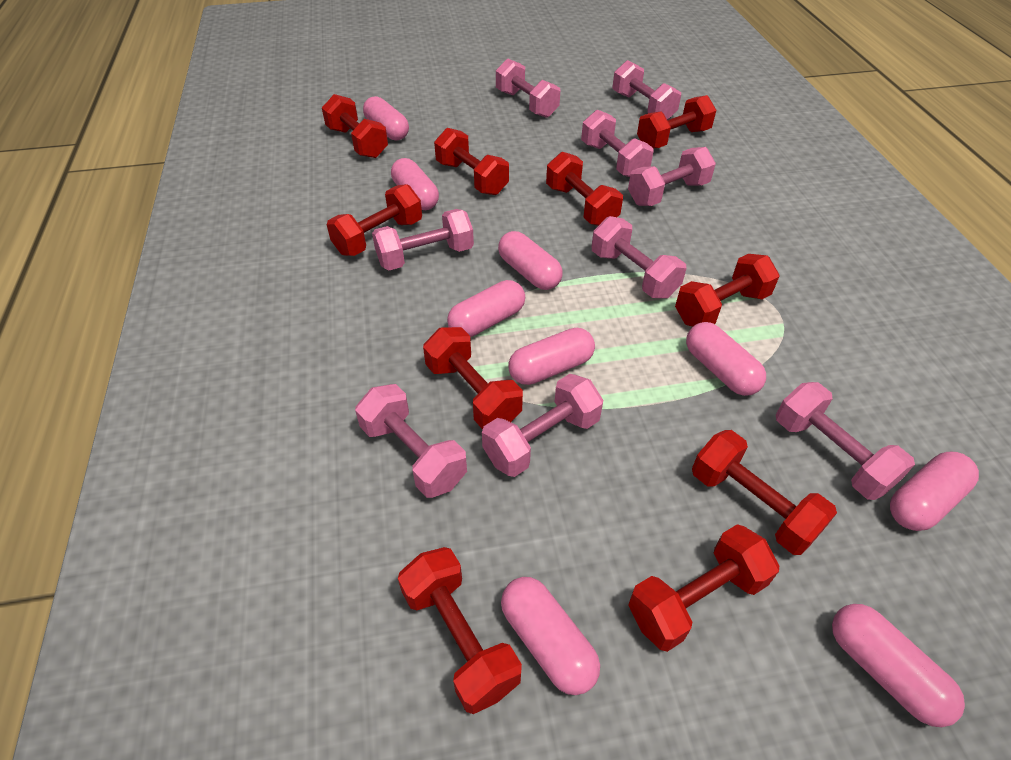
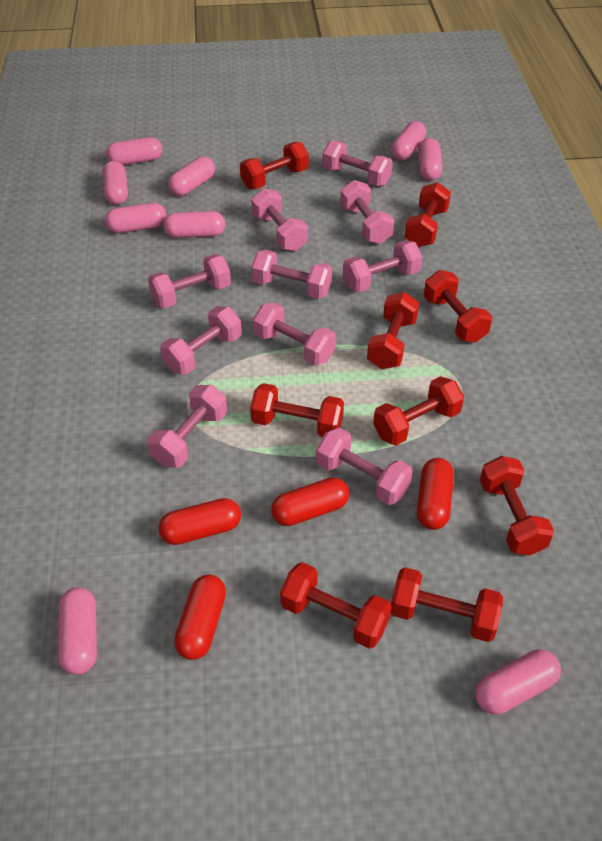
pink dumbbell: [355,384,467,498] [372,209,474,270] [482,374,603,477] [496,58,560,118] [581,109,654,177] [592,216,687,298] [612,60,681,120] [628,147,716,206] [776,382,915,500] = 9 -> [147,385,227,468] [148,254,231,308] [160,306,242,375] [251,188,308,251] [251,250,332,299] [253,303,336,366] [316,427,413,505] [322,140,393,186] [340,180,394,244] [343,240,422,292] = 10
red capsule: none = 0 -> [159,498,241,545] [174,574,226,660] [271,477,349,526] [417,458,454,530] = 4
red dumbbell: [322,94,388,158] [327,184,422,256] [398,547,522,714] [423,327,523,430] [434,128,509,195] [546,152,623,226] [628,524,779,652] [637,95,716,148] [675,254,779,327] [692,430,837,555] = 10 -> [240,142,309,189] [250,383,344,437] [280,562,392,649] [367,292,419,369] [373,376,464,446] [391,567,503,642] [405,182,451,247] [424,270,492,342] [480,456,554,555] = 9

